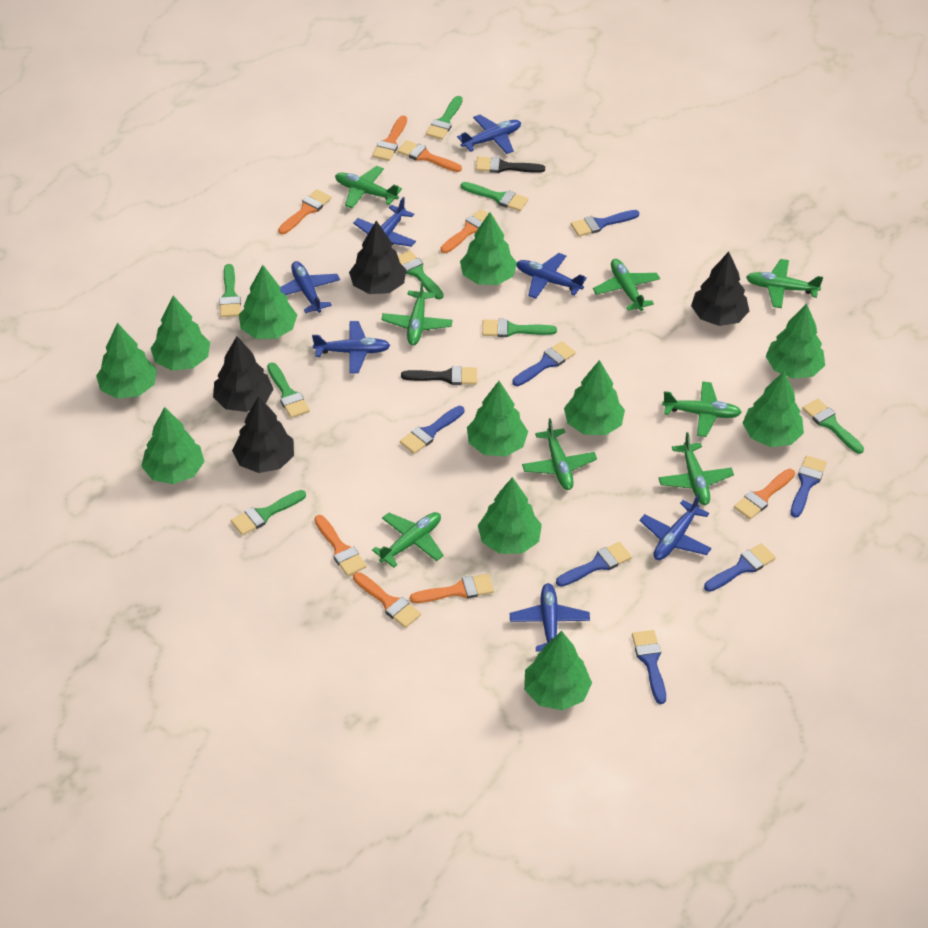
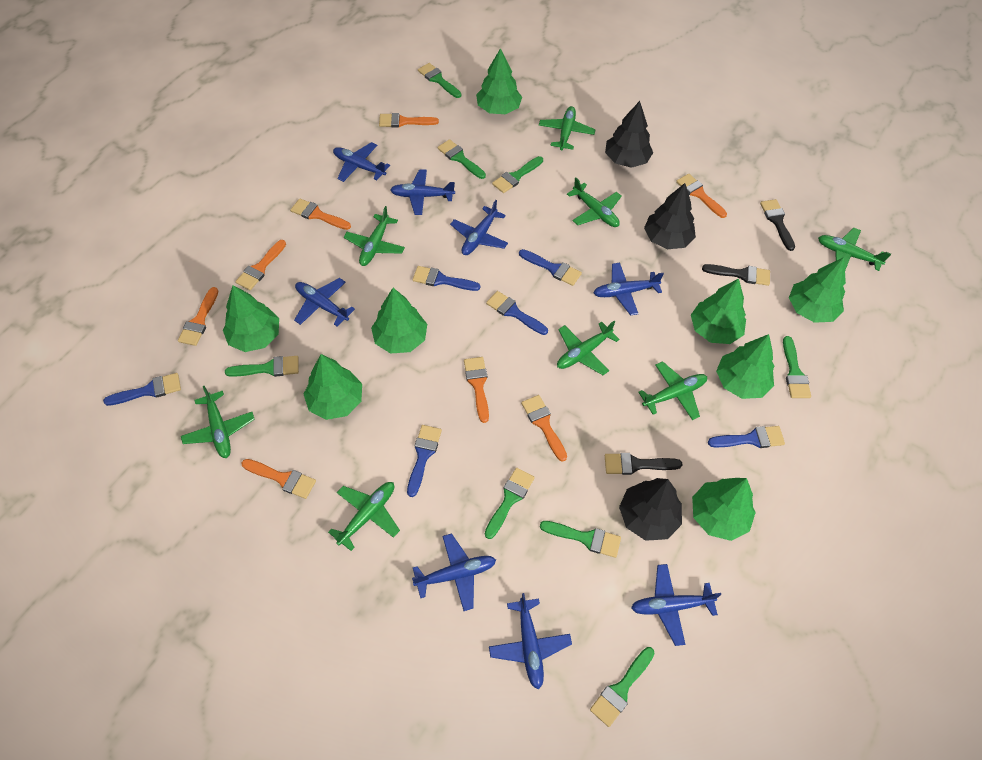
black brush: [401,366,477,385] [476,156,545,173] = 2 -> [605,453,682,475] [702,264,770,286] [760,199,795,251] = 3
black tree: [213,336,273,412] [232,396,294,473] [349,220,406,294] [691,252,749,326] = 4 -> [605,101,653,168] [619,478,682,541] [644,183,696,249] = 3
blue brush: [400,406,464,454] [512,341,576,386] [556,542,632,587] [571,210,639,236] [632,630,666,704] [704,543,776,592] [790,455,827,518] = 7 -> [103,373,181,406] [407,425,442,497] [413,266,480,291] [486,291,548,335] [519,249,582,286] [708,426,785,448] = 6
blue plane: [280,261,340,313] [312,321,390,373] [353,197,416,247] [457,115,521,154] [510,583,590,651] [517,253,587,299] [640,494,712,560] = 7 -> [294,278,355,326] [333,142,390,182] [390,169,455,215] [412,533,496,611] [450,200,508,255] [489,593,572,690] [594,263,664,316] [631,564,721,646] = 8
green tree: [96,323,157,399] [141,407,204,484] [150,295,210,371] [239,265,297,339] [460,212,517,285] [467,381,528,457] [478,477,542,554] [524,631,592,710] [564,360,625,435] [743,372,804,447] [766,304,825,379] = 11 -> [223,285,279,352] [304,354,362,420] [371,288,427,354] [476,48,522,114] [691,278,746,344] [692,478,756,541] [716,334,774,399] [789,257,846,323] = 8

